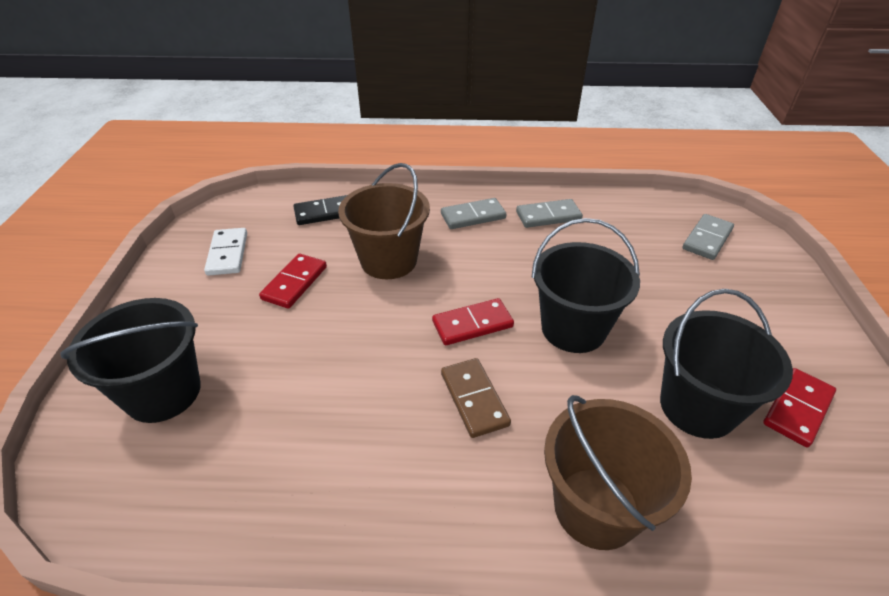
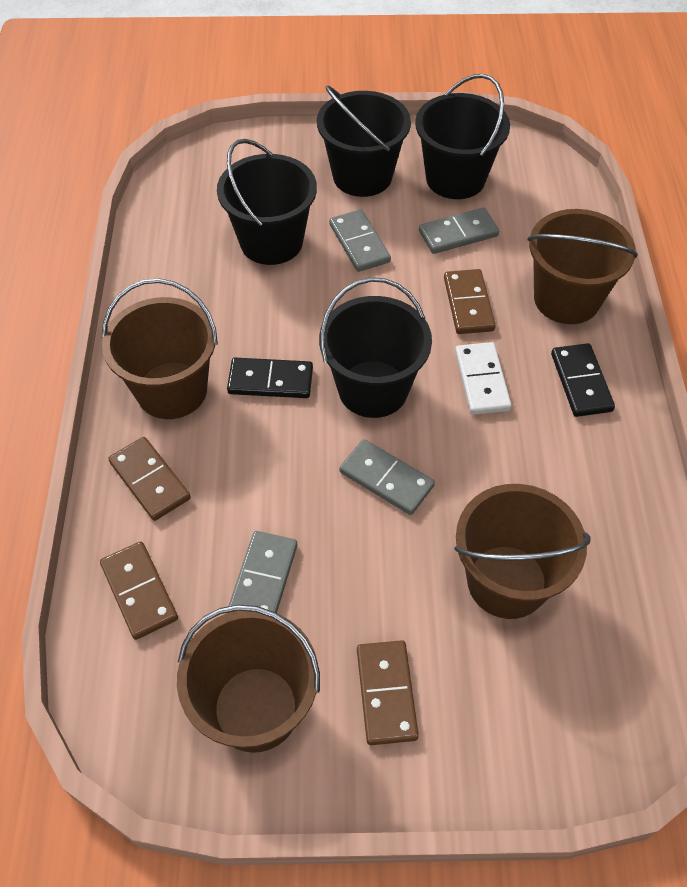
black bucket: [61,298,201,423] [531,218,640,353] [660,289,793,439] = 3 -> [217,139,317,265] [317,85,411,197] [319,277,432,418] [415,74,510,199] = 4
black domino: [294,195,347,225] = 1 -> [227,358,313,398] [551,343,615,417] = 2
brown bucket: [338,163,430,279] [544,395,692,550] = 2 -> [102,278,218,419] [177,605,320,753] [454,484,591,619] [527,209,638,324] = 4
brown domino: [441,358,511,438] = 1 -> [100,542,178,640] [108,437,191,521] [357,640,419,745] [444,269,496,334] = 4
grey domino: [441,198,506,229] [516,199,583,228] [682,214,734,260] = 3 -> [229,531,297,613] [329,209,391,272] [339,439,435,515] [419,208,499,254] = 4
red domino: [259,253,327,309] [432,298,514,345] [763,368,836,447] = 3 -> none = 0

